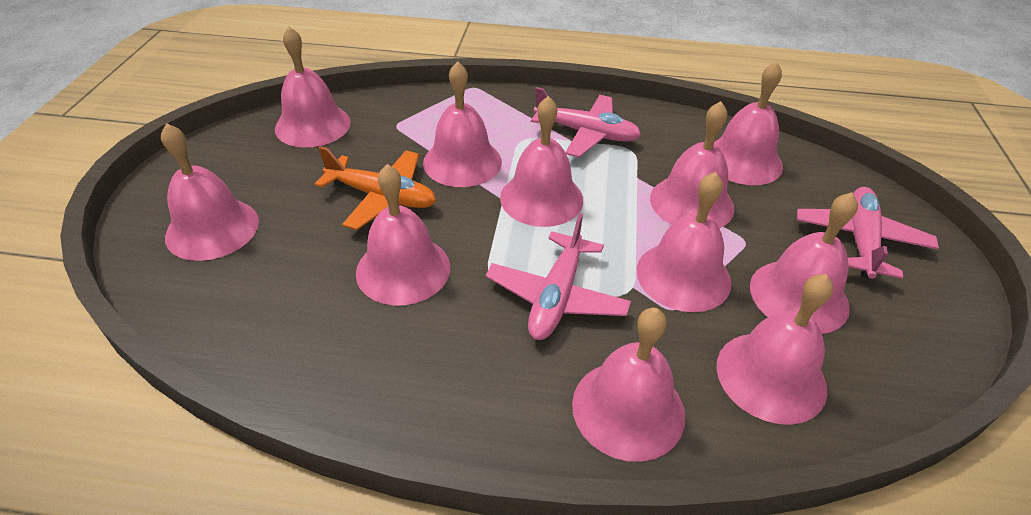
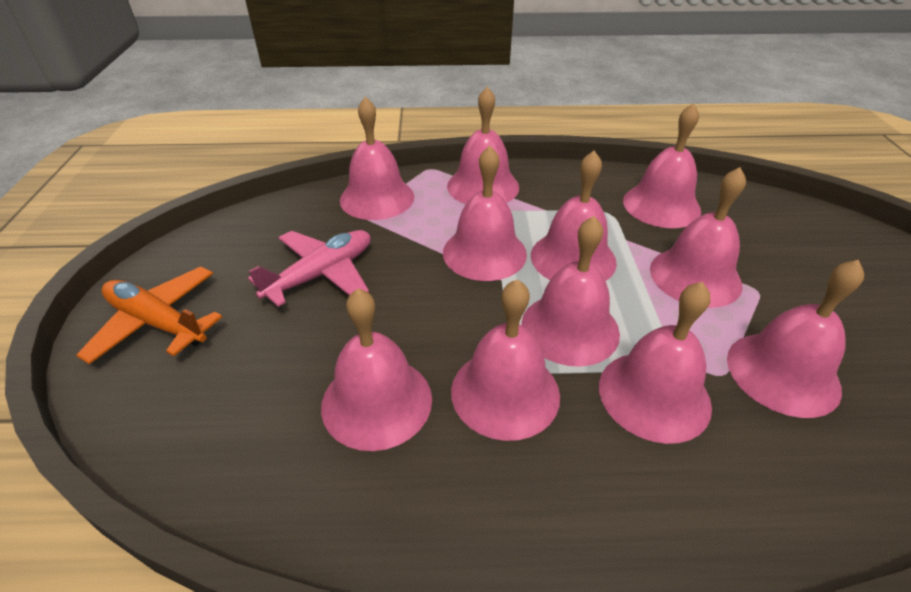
pink plane: [486,213,631,340] [531,87,641,157] [797,187,939,279] = 3 -> [248,230,370,307] = 1

